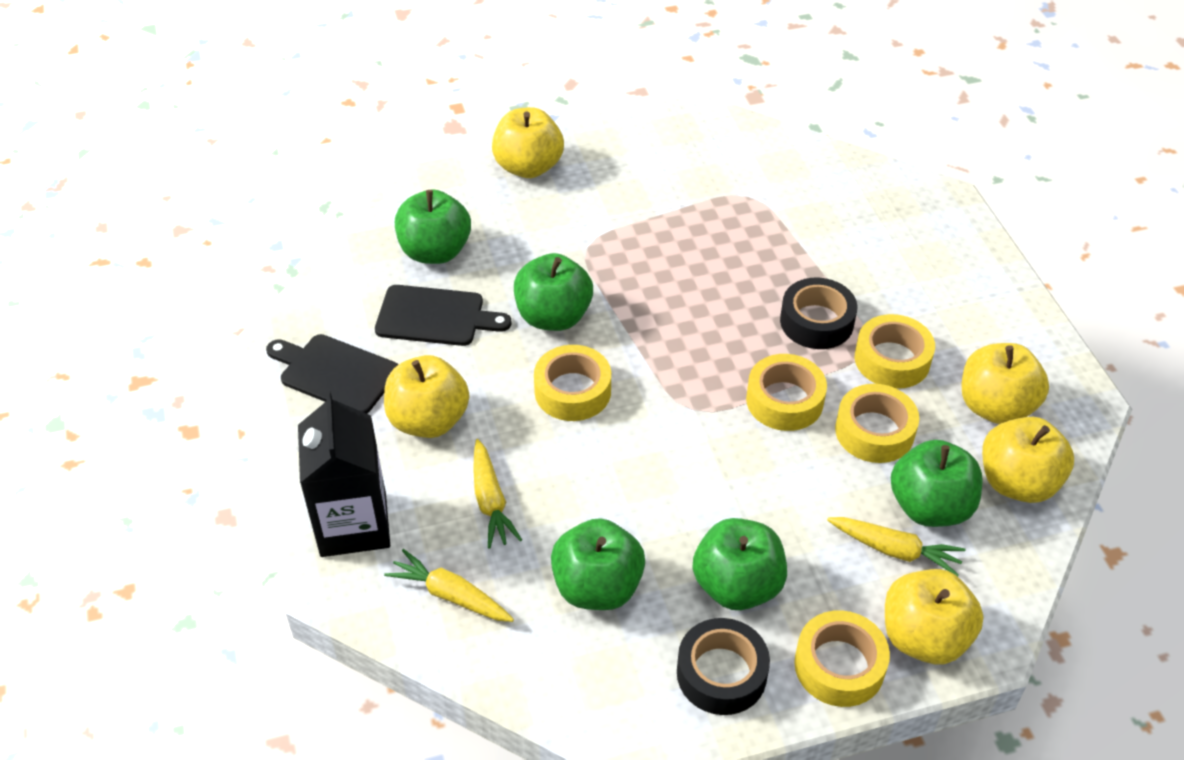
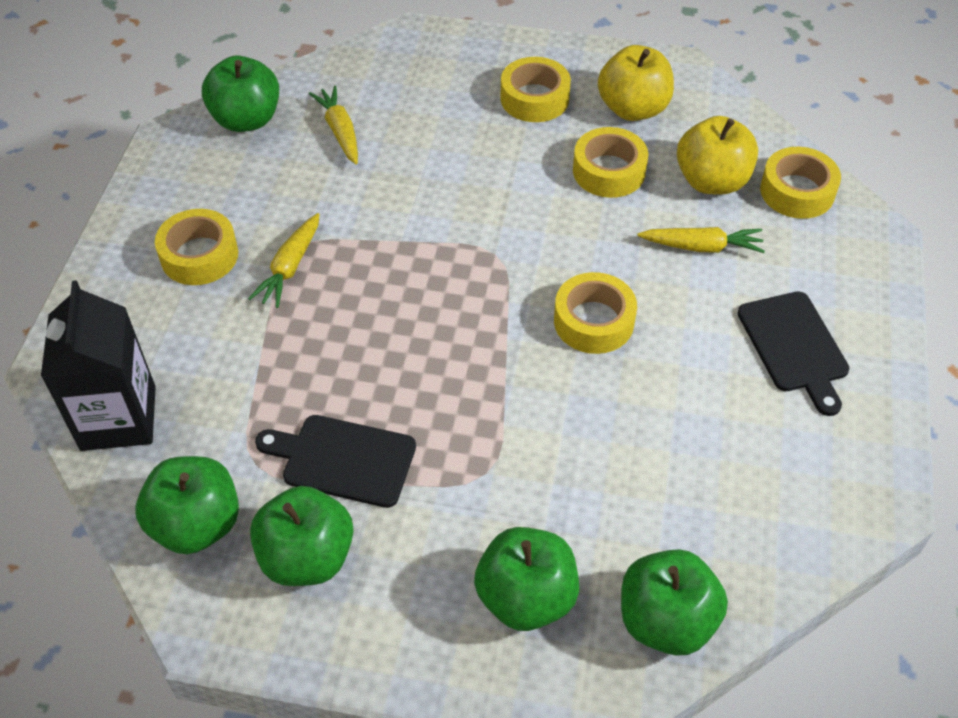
black tape: [677,618,770,715] [780,278,857,349] = 2 -> none = 0
yellow apple: [384,355,469,438] [492,107,564,178] [885,569,984,665] [961,343,1049,424] [982,417,1074,503] = 5 -> [598,45,674,121] [677,116,758,195] = 2

